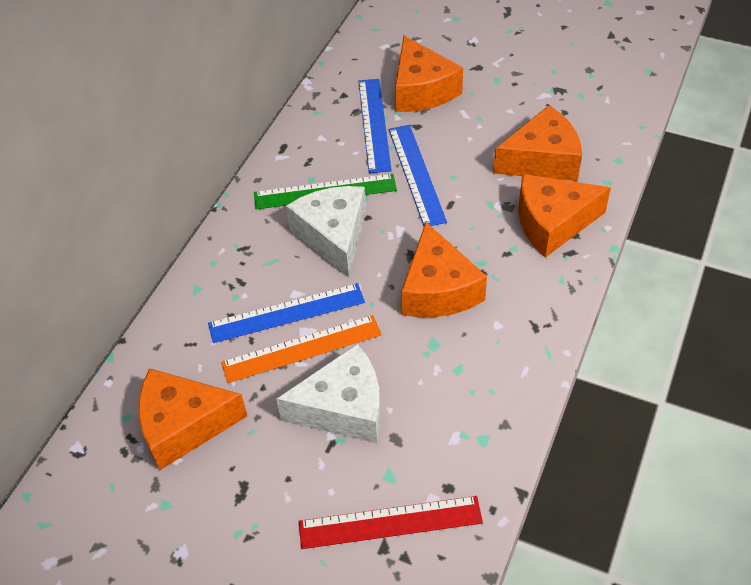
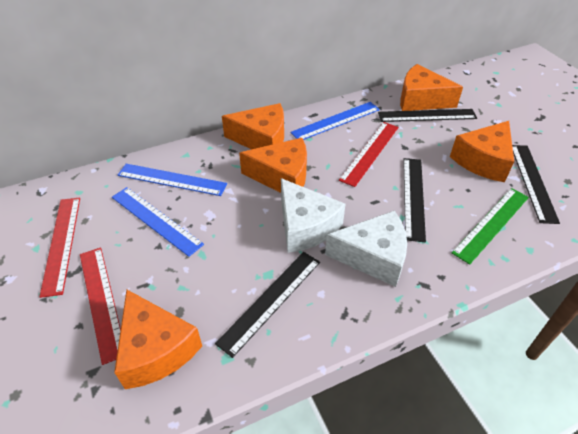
black ruler: none = 0 -> [215,252,320,358] [378,109,477,122] [403,158,426,242] [512,145,560,224] = 4
orange ruler: [221,315,382,383] = 1 -> none = 0
red ruler: [299,496,483,549] = 1 -> [39,197,80,298] [80,248,121,365] [339,122,399,187] = 3

